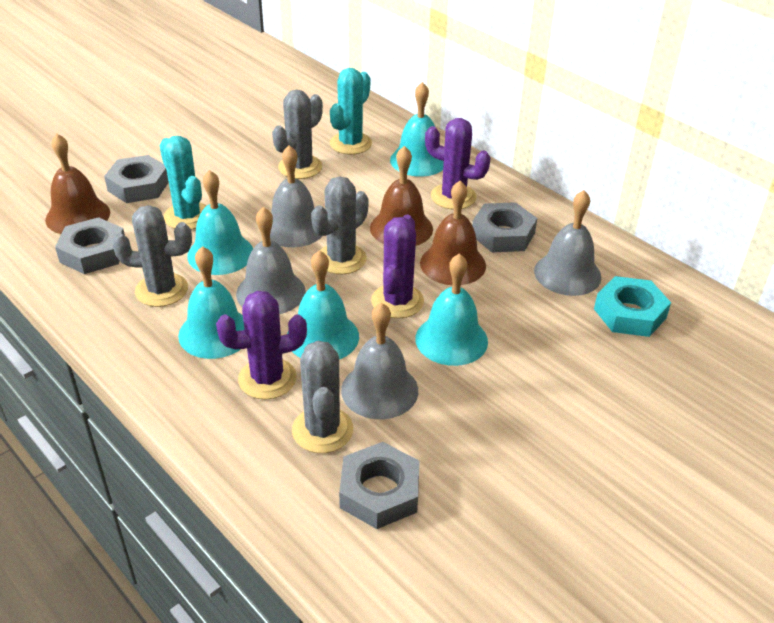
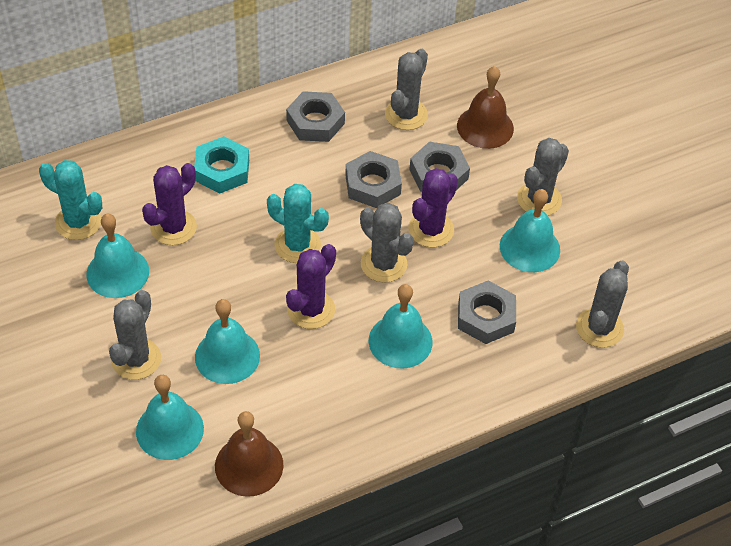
brown bell: [45,134,110,234] [370,146,433,246] [420,180,486,285] = 3 -> [215,411,283,497] [457,66,514,149] = 2
grey bell: [236,207,306,314] [270,145,322,247] [341,303,418,419] [534,190,601,296] = 4 -> none = 0
grey cactus: [112,205,192,307] [272,90,323,179] [292,341,353,453] [311,176,369,274] = 4 -> [109,290,161,380] [360,203,414,283] [385,49,428,130] [517,138,569,216] [576,261,629,348] = 5

